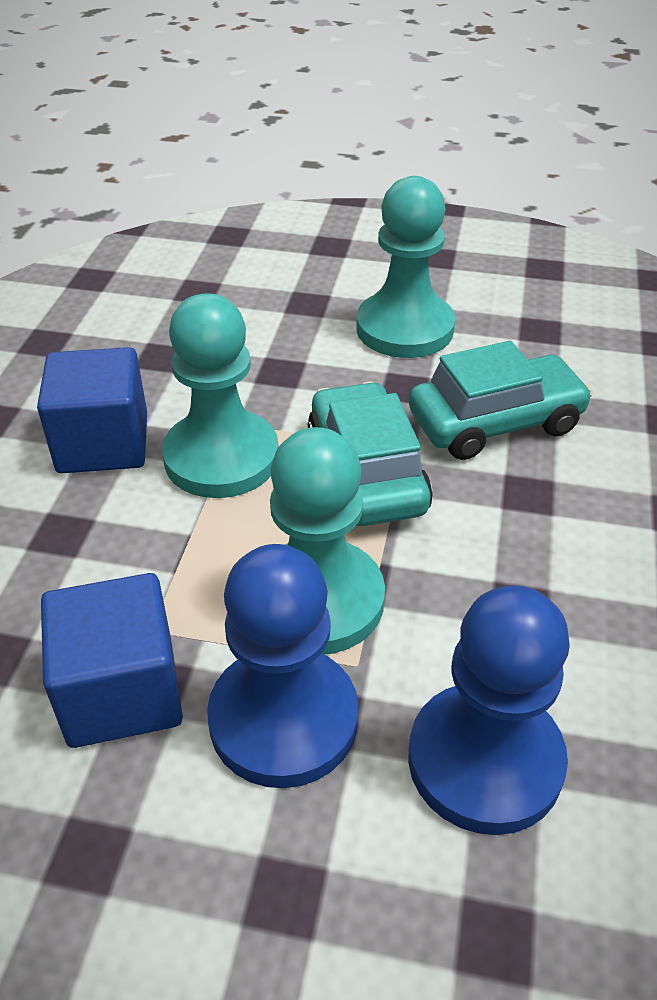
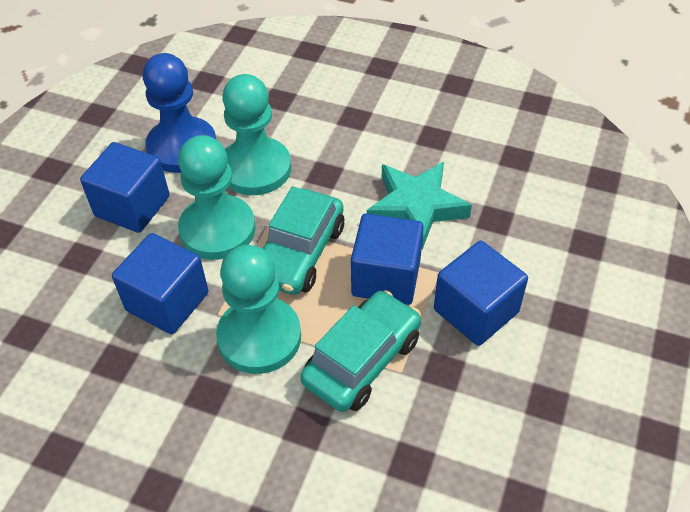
blue cube: [37,347,147,473] [41,573,183,748] = 2 -> [80,142,170,233] [112,233,209,335] [351,213,424,305] [434,241,528,346] = 4
blue pawn: [207,544,359,788] [408,585,570,835] = 2 -> [143,53,216,173] = 1
turquoise star: none = 0 -> [367,162,472,250] = 1

